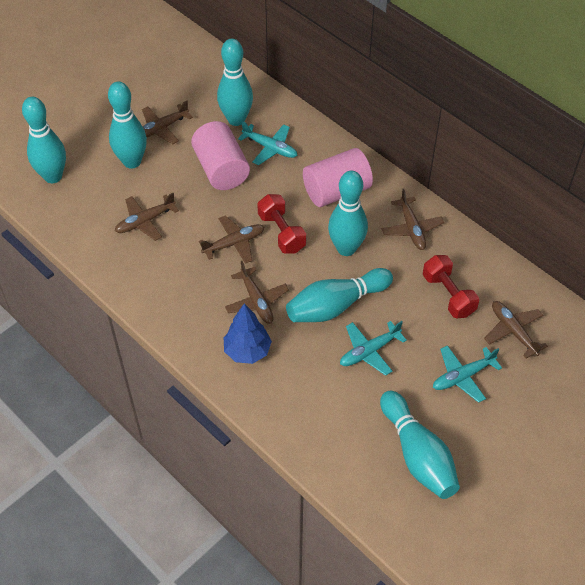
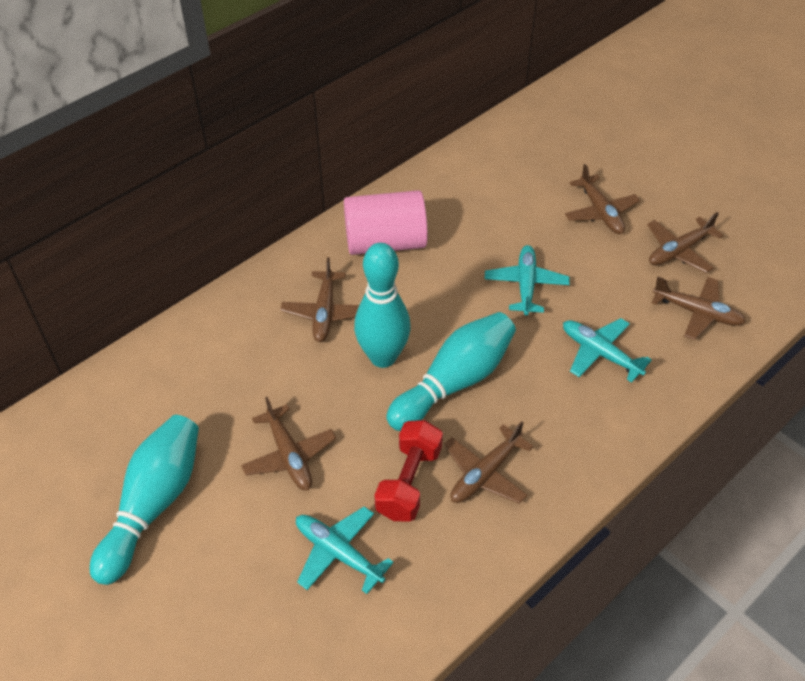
blue tree: [223,303,272,364] = 1 -> none = 0
pink cylinder: [191,121,250,190] [303,148,373,207] = 2 -> [344,190,428,255] = 1
red dumbbell: [257,194,306,254] [423,255,479,318] = 2 -> [374,420,443,522] = 1
turquoise bowling pin: [22,97,66,183] [108,81,147,168] [217,39,253,126] [286,268,393,322] [328,171,368,256] [380,391,460,499] = 6 -> [90,415,199,585] [354,243,411,368] [386,312,516,431] = 3

